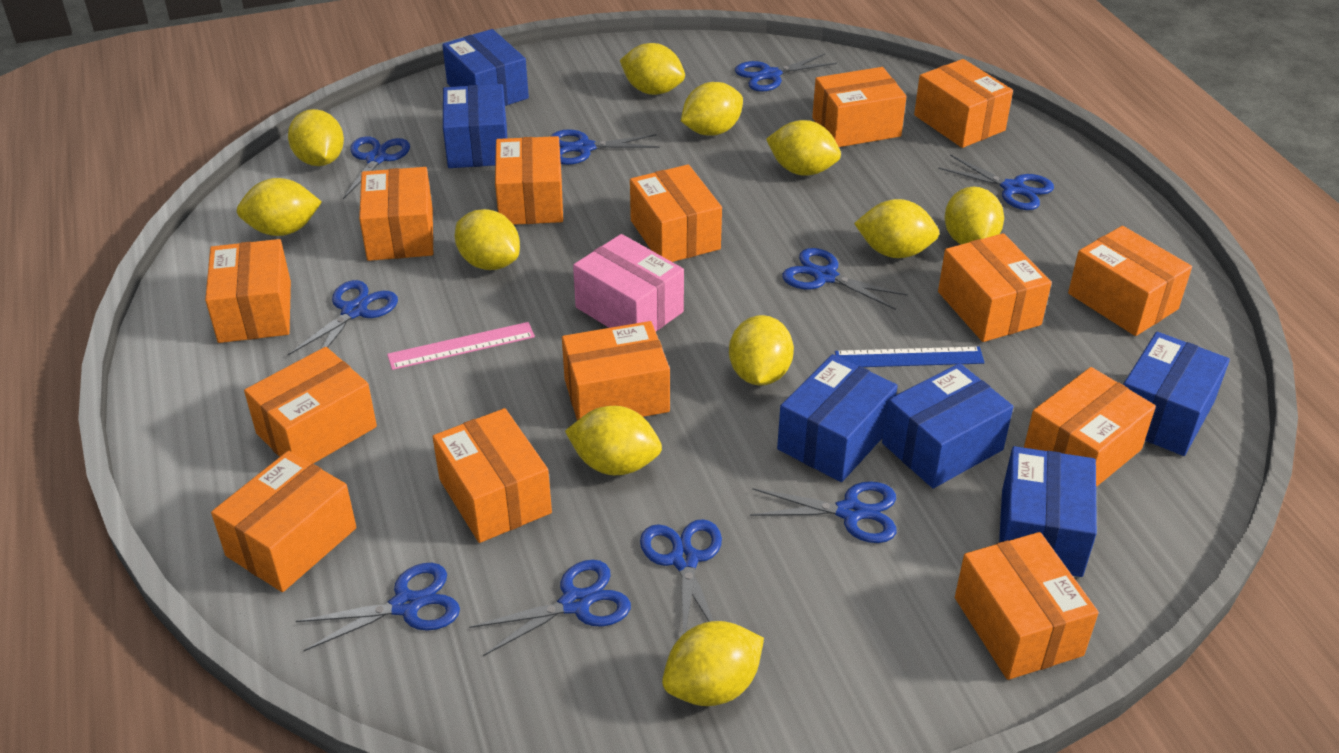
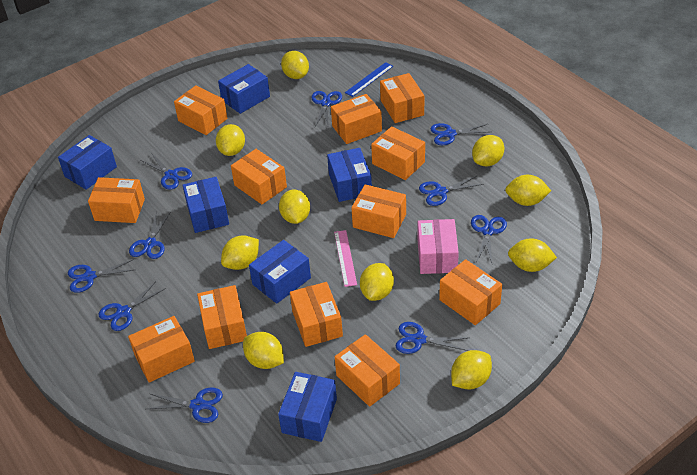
orange box: [205,239,291,343] [211,451,356,592] [244,347,377,464] [359,167,433,261] [433,408,552,543] [495,136,563,225] [562,321,670,421] [630,164,722,262] [812,67,907,147] [914,59,1013,148] [938,233,1052,342] [955,532,1099,680] [1024,367,1156,487] [1068,226,1192,336] = 14 -> [88,177,145,223] [128,316,195,383] [174,85,228,135] [197,285,247,349] [231,149,287,204] [290,282,343,347] [331,94,382,144] [335,334,400,407] [352,184,406,238] [371,126,425,180] [380,73,424,123] [439,259,502,325] = 12
yellow lemon: [237,178,322,236] [288,109,344,166] [455,209,520,270] [565,406,662,475] [620,43,685,95] [662,621,764,706] [681,82,743,136] [729,315,794,385] [766,120,841,176] [854,199,939,258] [944,187,1004,245] = 11 -> [216,124,245,156] [221,235,259,270] [243,332,284,369] [279,190,310,224] [281,51,309,79] [360,263,394,301] [451,350,492,389] [472,135,504,167] [505,175,551,206] [508,238,557,272] = 10

